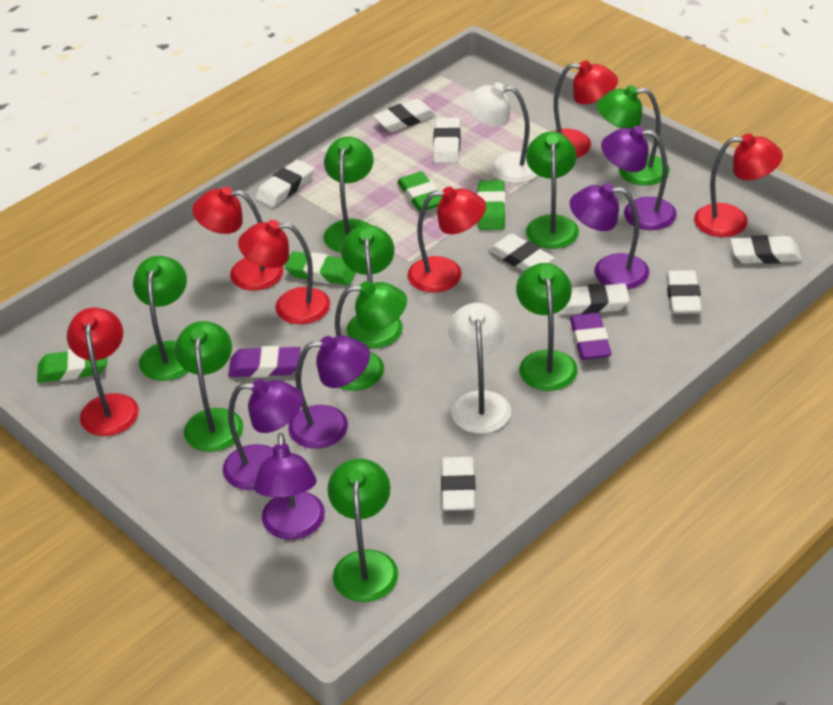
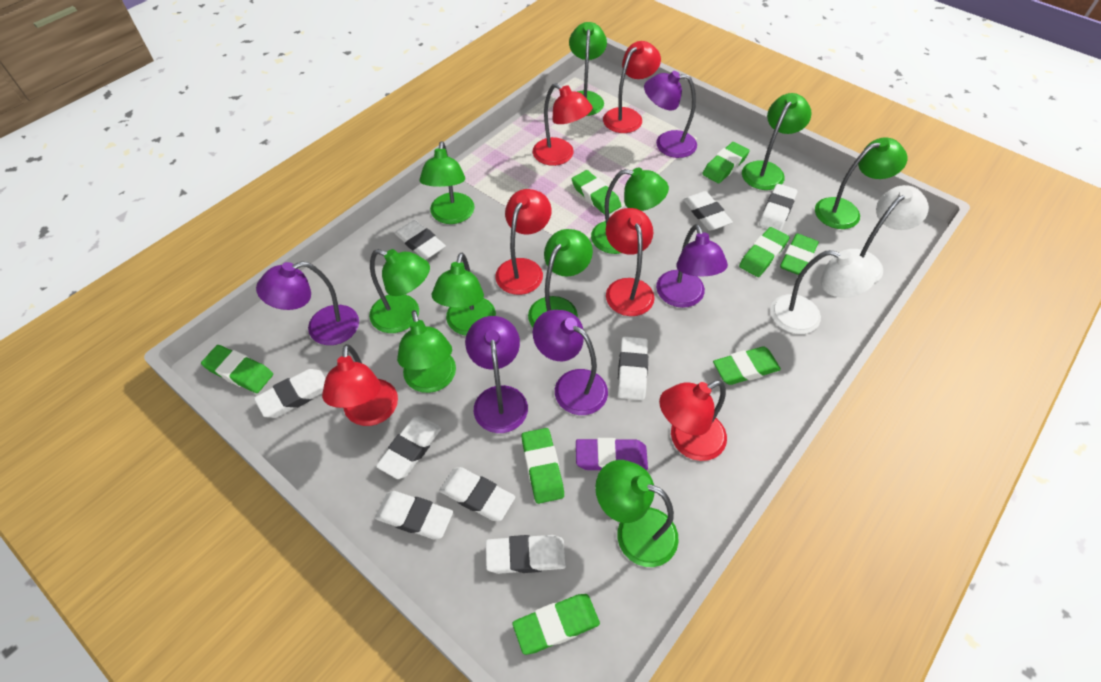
green eraser: [37,349,107,383] [285,251,356,285] [397,172,442,212] [477,180,506,230] = 4 -> [201,345,273,393] [512,594,600,655] [521,428,564,504] [572,170,621,215] [702,142,750,183] [713,346,781,385] [739,227,790,277] [780,233,819,275] = 8
green lamp: [133,256,188,381] [175,321,243,452] [323,137,374,252] [328,458,398,602] [335,281,407,391] [341,225,403,348] [516,263,578,391] [526,131,579,249] [597,85,670,186] = 9 -> [369,249,430,333] [397,310,456,393] [420,141,475,224] [432,253,496,336] [528,229,593,327] [569,22,607,116] [591,168,669,254] [595,460,679,567] [742,93,812,190] [815,137,907,229] = 10
purple eraser: [228,346,301,378] [570,313,612,360] = 2 -> [576,438,648,470] = 1
white eraser: [255,160,314,208] [373,99,436,132] [433,118,460,163] [441,457,476,511] [488,233,555,271] [558,283,630,315] [666,270,702,314] [731,235,802,264] = 8 -> [254,369,326,418] [375,491,453,539] [376,416,441,479] [395,220,446,260] [439,467,515,521] [486,535,566,574] [618,336,648,400] [683,191,733,231] [759,184,797,231] = 9

